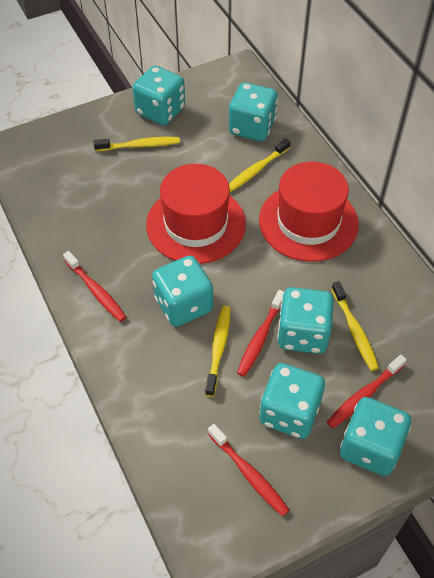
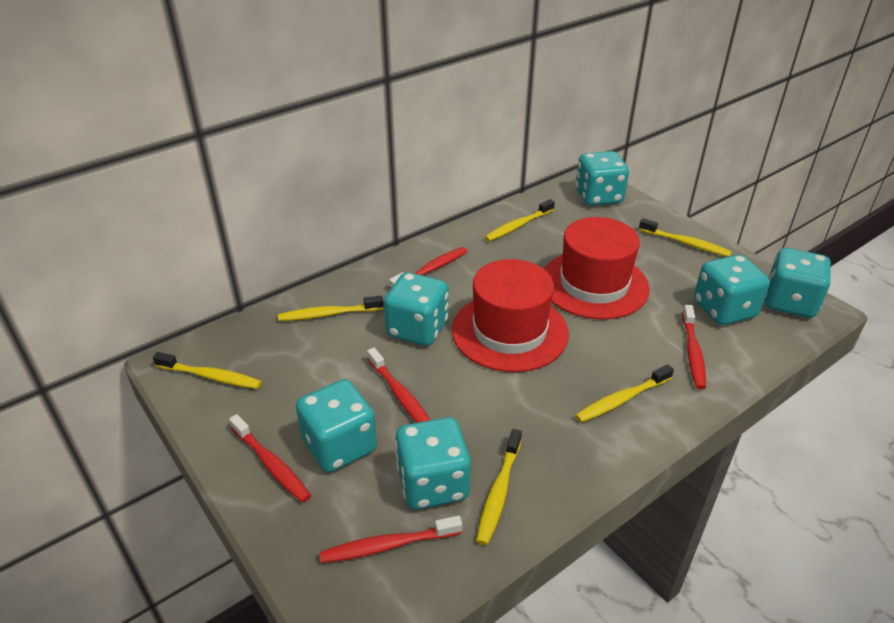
red toothbrush: [63,251,126,322] [208,424,289,516] [237,290,284,377] [327,355,407,428] = 4 -> [229,414,311,503] [320,516,462,563] [367,348,430,423] [389,247,467,289] [682,305,706,389] = 5
yellow toothbrush: [94,137,180,151] [205,306,231,397] [229,138,290,192] [332,281,379,371] = 4 -> [153,352,262,389] [278,295,384,321] [476,429,522,545] [485,199,555,241] [575,365,674,422] [639,218,732,257] = 6

